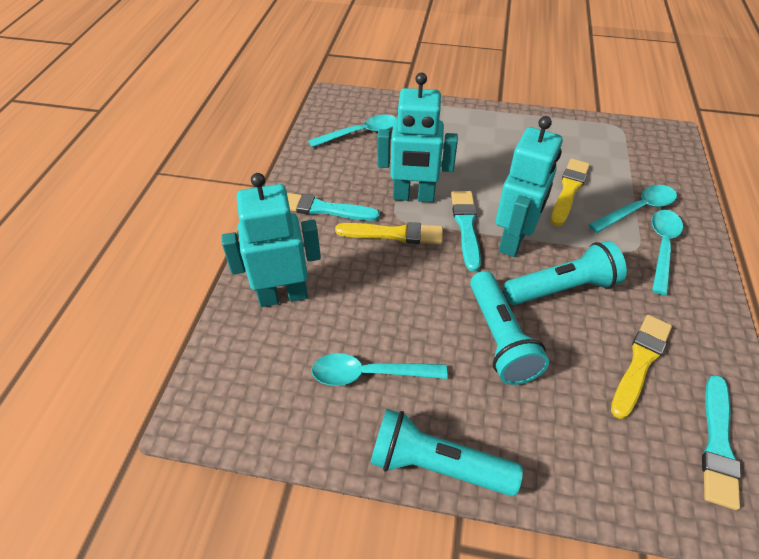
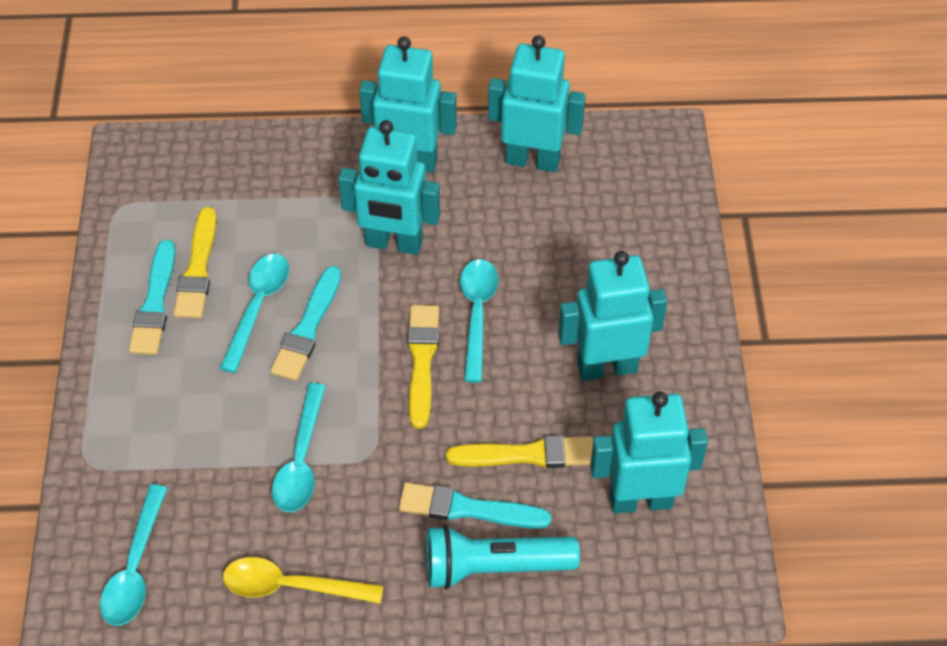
turquoise flashlight: [370,409,523,496] [470,271,549,385] [504,241,627,305] = 3 -> [426,525,580,589] = 1
turquoise robot: [221,173,321,307] [377,73,458,202] [496,116,563,257] = 3 -> [338,120,440,255] [359,36,457,173] [488,35,586,172] [558,251,668,381] [590,392,708,513] = 5
yellow spoon: none = 0 -> [223,557,383,604] = 1

